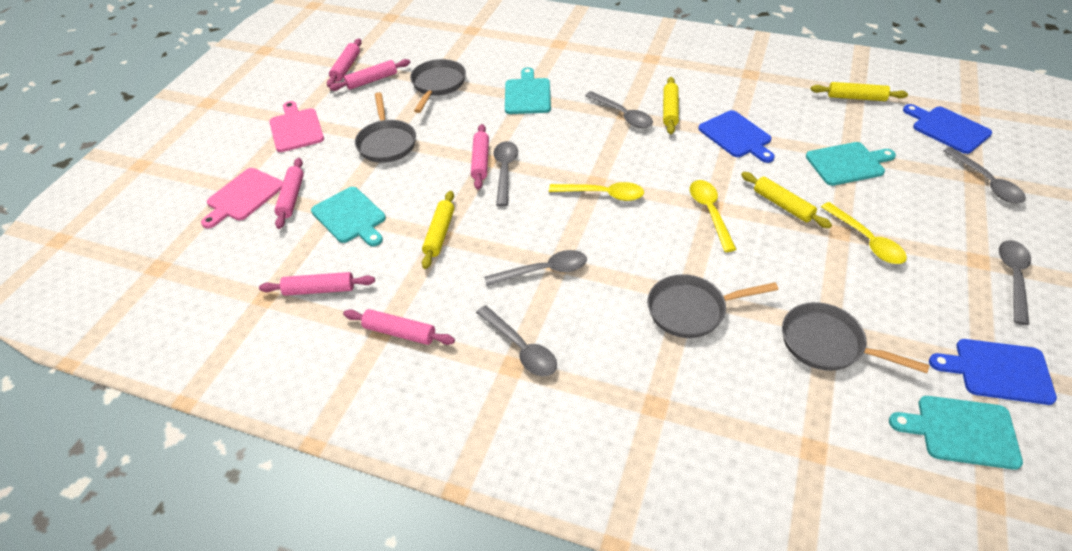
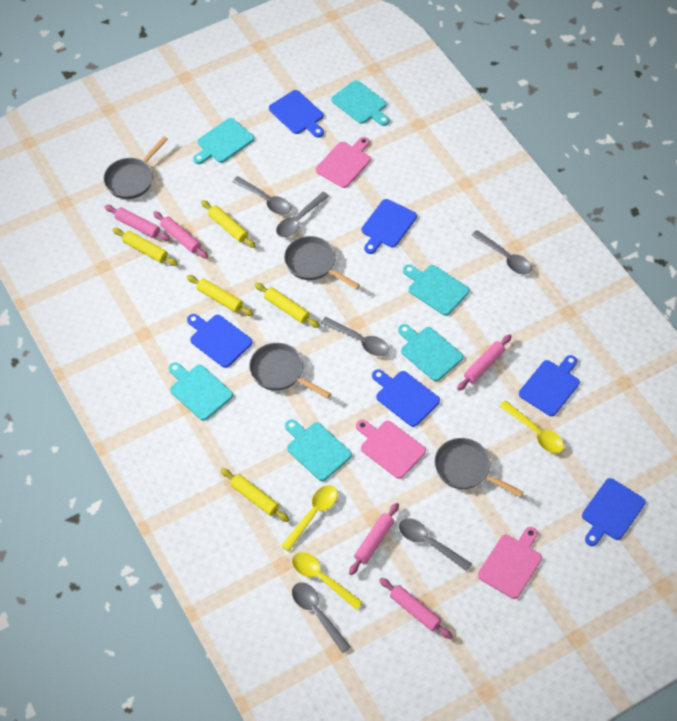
blue cutting board: [698,110,775,163] [903,104,992,154] [929,339,1057,405] = 3 -> [187,314,252,368] [269,90,324,138] [361,199,417,254] [372,369,440,427] [519,355,580,416] [582,478,646,546] = 6
pink cutting board: [201,168,283,228] [269,101,324,152] = 2 -> [316,137,371,188] [356,420,426,479] [478,527,542,599] = 3
pink rolling pin: [259,272,375,296] [274,158,304,229] [327,38,362,87] [329,59,410,91] [343,309,455,345] [471,124,489,190] = 6 -> [105,205,170,241] [153,211,208,259] [349,503,399,575] [379,578,452,639] [457,334,512,391] = 5
turquoise cutting board: [311,187,386,246] [505,67,551,114] [806,142,896,186] [889,396,1023,470] = 4 -> [169,362,233,421] [193,118,254,164] [285,419,352,481] [331,80,389,126] [398,324,463,381] [403,265,469,316] = 6
yellow rolling pin: [422,191,454,269] [663,77,679,134] [741,172,832,228] [811,82,908,101] = 4 -> [112,228,178,266] [187,275,253,316] [201,200,256,248] [221,468,289,522] [255,283,320,328] = 5

